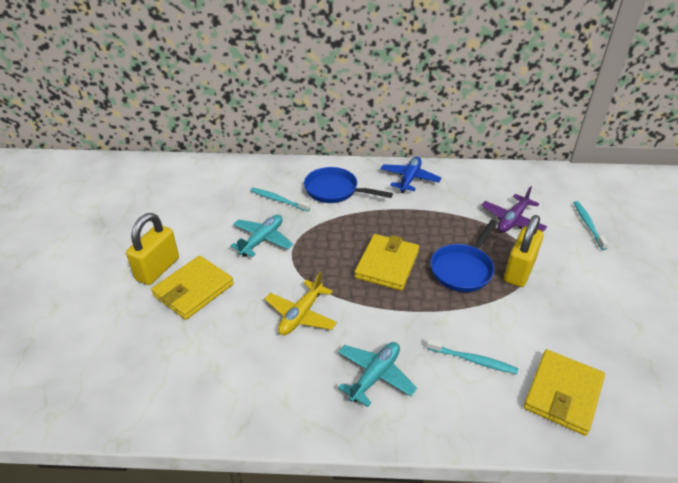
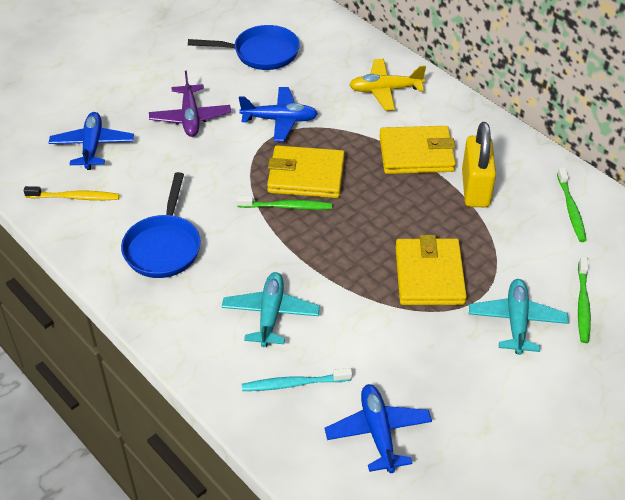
blue plane: [380,157,441,193] = 1 -> [49,112,134,170] [239,87,318,142] [325,384,432,473] = 3
green toothbrush: none = 0 -> [237,196,332,210] [557,167,587,242] [578,256,591,343] = 3
turquoise toothbrush: [250,188,310,212] [426,339,518,374] [573,201,609,250] = 3 -> [242,368,352,391] = 1
yellow padlock: [126,213,179,285] [504,215,544,287] = 2 -> [462,122,496,207] = 1
yellow toothbrush: none = 0 -> [24,186,120,200] = 1

